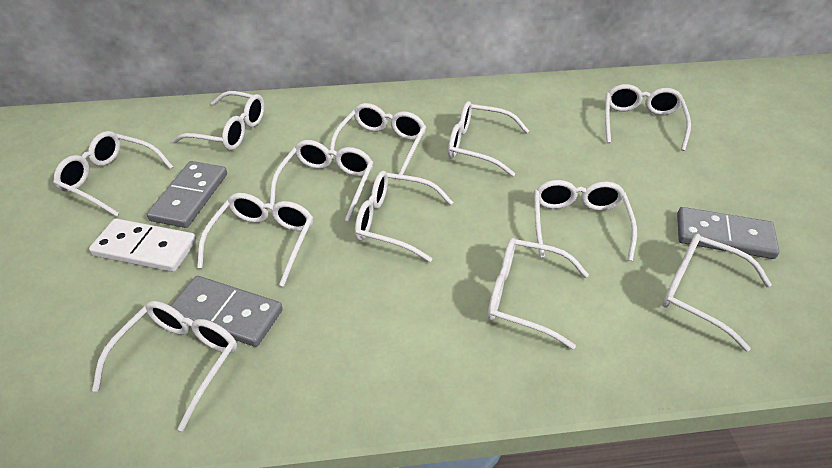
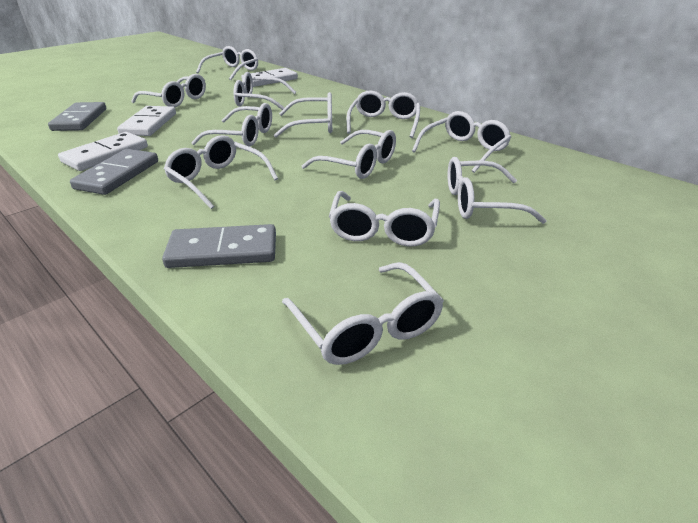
white domino: [89,218,197,272] = 1 -> [58,132,148,171] [117,106,176,136] [241,68,298,87] = 3

